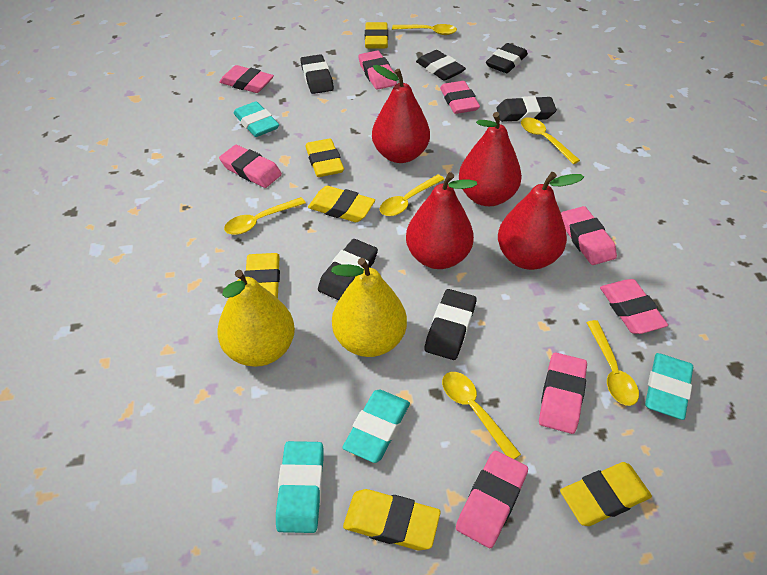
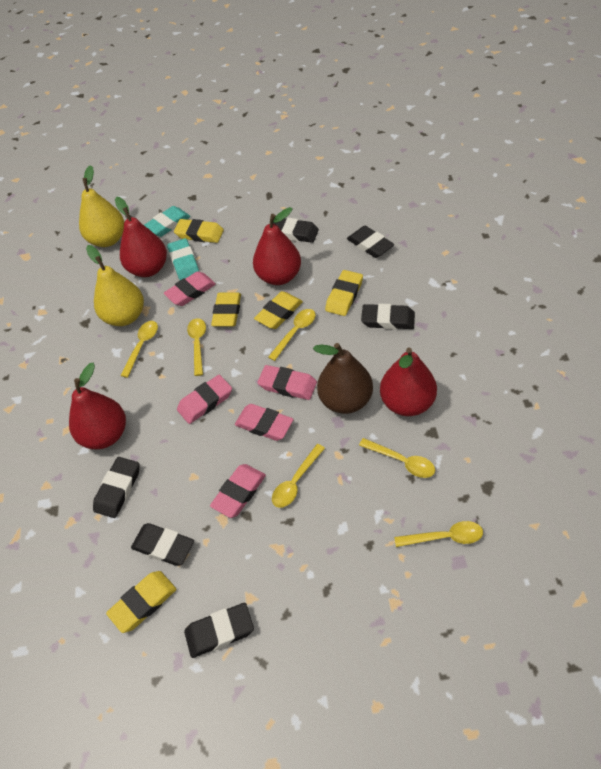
brown pear: none = 0 -> [313,343,373,414] = 1
pink eraser: [219,65,274,93] [219,145,282,188] [358,51,397,90] [440,81,480,114] [456,451,528,548] [539,352,587,434] [561,206,617,265] [600,279,668,334] = 8 -> [164,271,216,306] [177,375,232,424] [210,464,266,518] [235,404,294,441] [258,365,317,400] = 5
turquoise eraser: [234,101,279,137] [276,441,323,533] [342,390,410,463] [645,353,693,420] = 4 -> [144,206,191,237] [167,238,199,280] = 2
yellow eraser: [244,253,280,298] [305,138,344,177] [308,186,375,222] [343,489,441,550] [365,22,388,48] [560,462,652,526] = 6 -> [106,571,176,633] [174,219,224,243] [211,292,241,327] [254,291,303,329] [325,270,363,316] = 5

